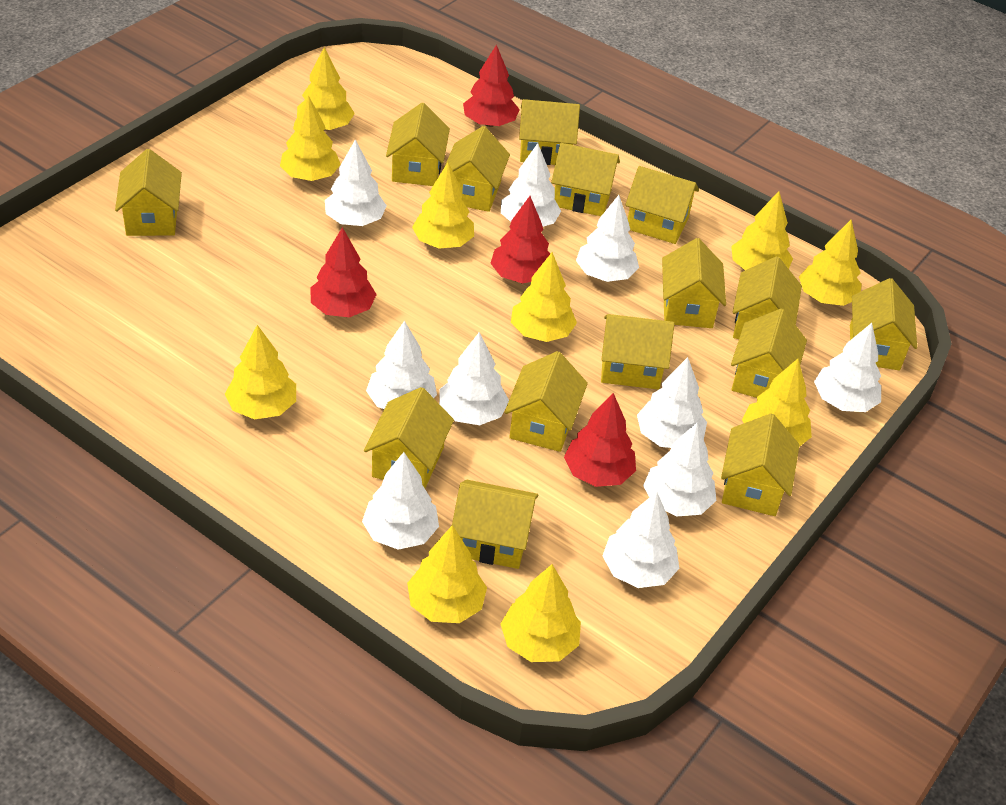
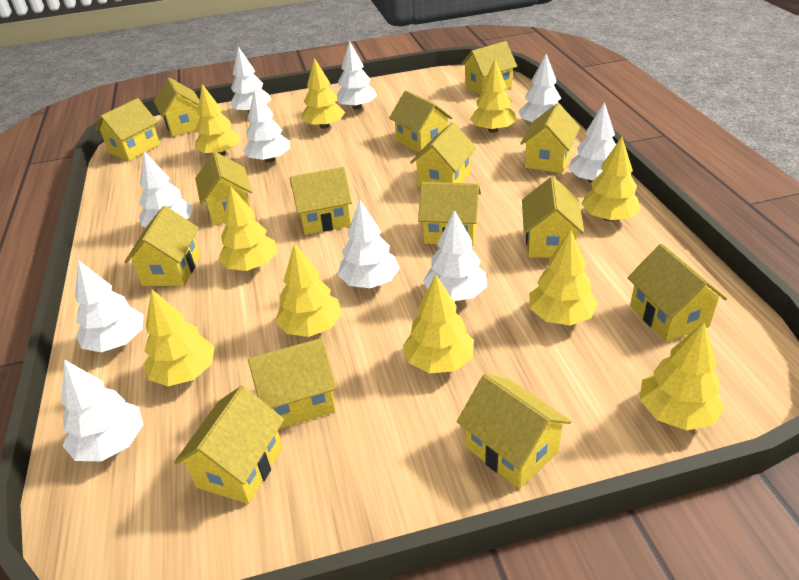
red tree: [311,227,377,317] [463,44,520,127] [490,196,551,283] [564,393,636,487] = 4 -> none = 0

